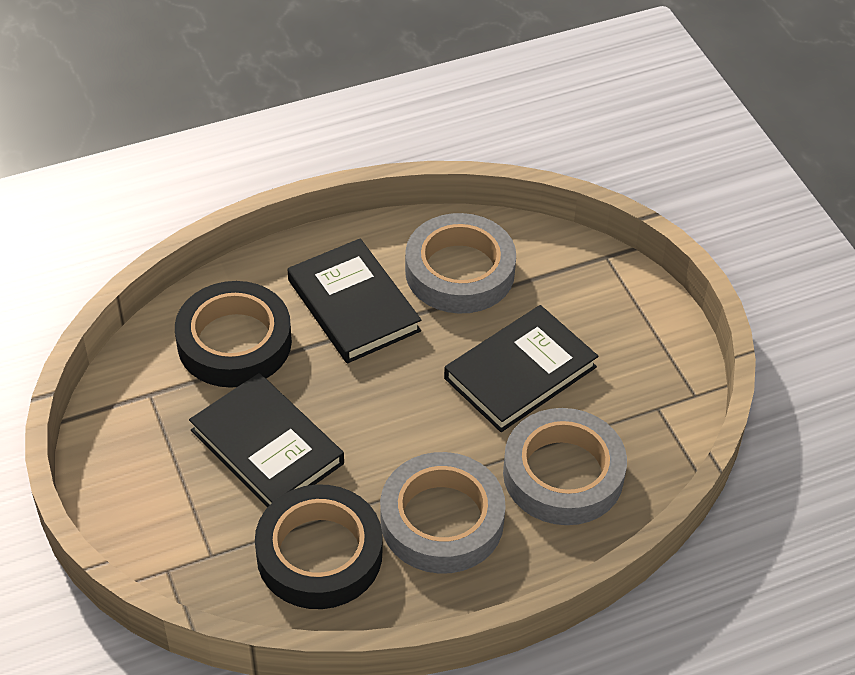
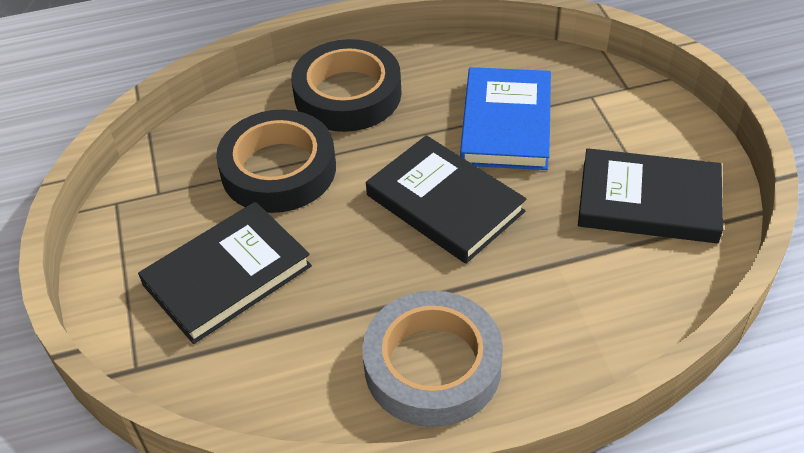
blue book: none = 0 -> [460,67,551,170] = 1
grey tape: [380,452,506,574] [405,213,516,314] [503,408,627,525] = 3 -> [362,291,503,427] = 1

